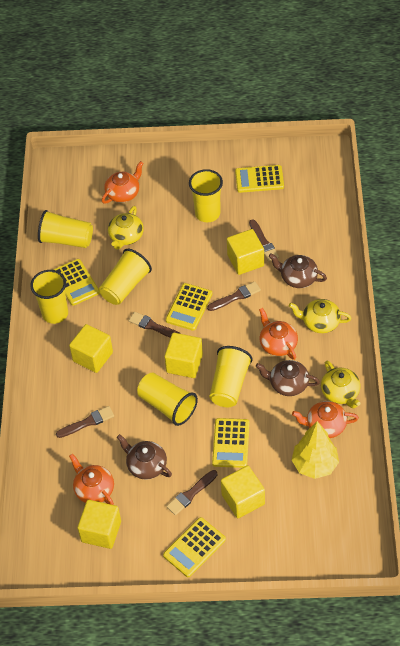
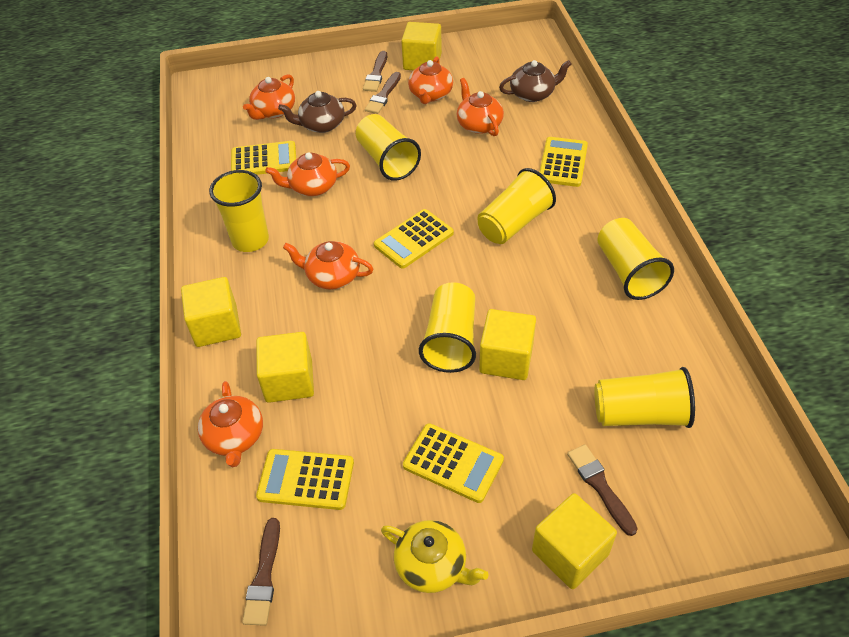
brown brush: [56,406,114,438] [129,312,181,338] [166,470,217,515] [207,282,261,311] [249,219,279,262] = 5 -> [242,518,280,626] [363,51,387,92] [365,72,401,114] [567,445,638,536] = 4
brown teapot: [117,434,172,479] [256,360,320,396] [269,253,327,288] = 3 -> [278,91,357,133] [499,60,572,102] = 2
orange teapot: [69,454,114,505] [102,161,144,204] [259,308,298,360] [292,401,359,438] = 4 -> [198,381,263,467] [243,74,295,120] [265,152,350,196] [283,241,373,290] [408,56,453,104] [457,78,504,136] = 6
yellow teapot: [108,206,144,250] [289,299,352,333] [321,361,360,408] = 3 -> [381,520,489,593] = 1
yellow tree: [292,421,339,479] = 1 -> none = 0

